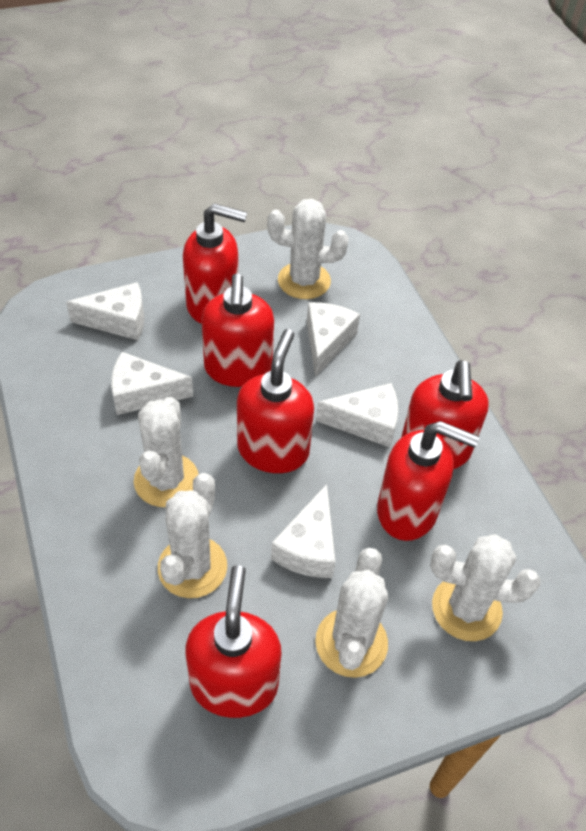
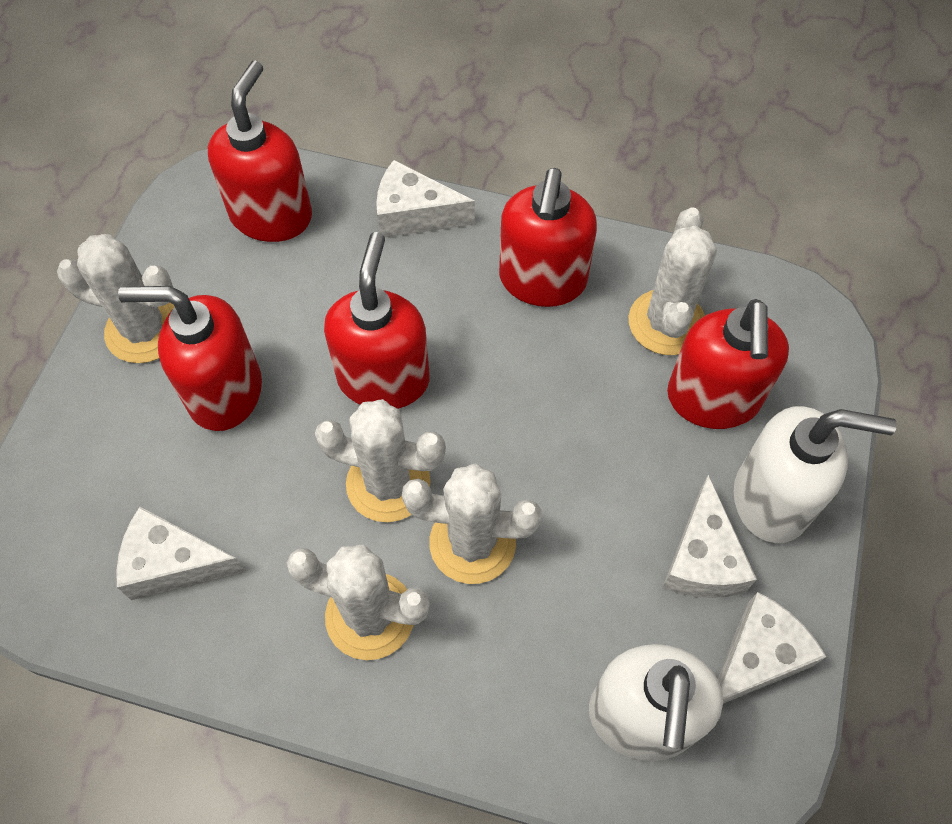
red soap dispenser: [183,203,247,324] [185,565,282,718] [201,273,274,387] [237,329,314,473] [377,421,479,541] [401,360,489,469] = 6 -> [118,286,262,431] [208,61,312,242] [324,232,430,409] [499,168,597,307] [667,299,789,429] = 5
white cheese: [66,282,144,340] [111,352,193,415] [271,484,336,578] [307,302,360,377] [316,383,398,447] = 5 -> [116,507,245,600] [376,160,475,237] [662,475,757,598] [718,592,826,704] = 4
white soap dispenser: none = 0 -> [589,644,723,761] [734,406,897,543] = 2

